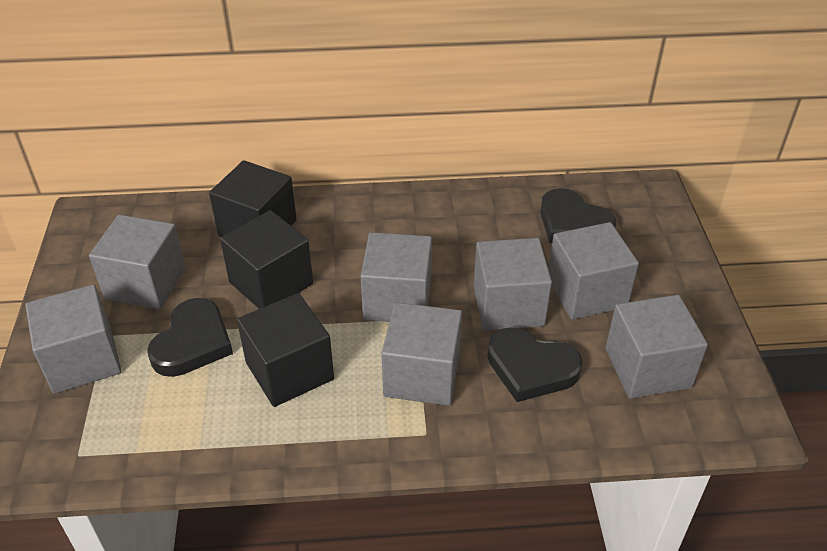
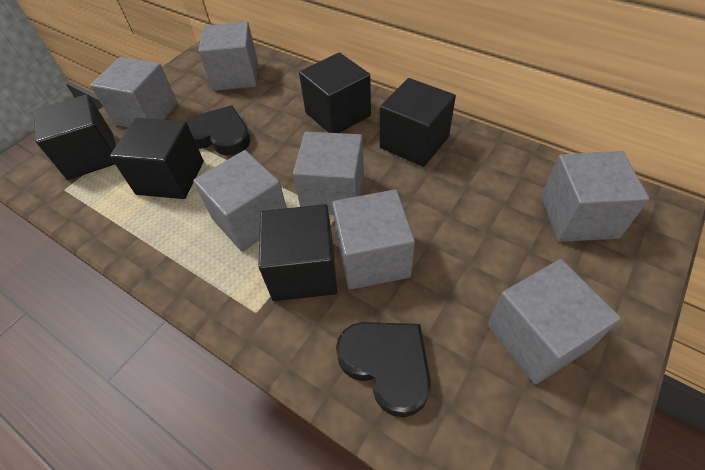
black cube: [209,160,297,237] [220,210,313,309] [237,293,334,407] = 3 -> [33,94,116,180] [110,118,204,199] [258,204,337,301] [299,52,371,133] [380,78,456,167] = 5
black heart: [147,298,233,377] [487,327,583,402] [540,188,616,243] = 3 -> [186,105,251,155] [336,322,431,417] = 2

